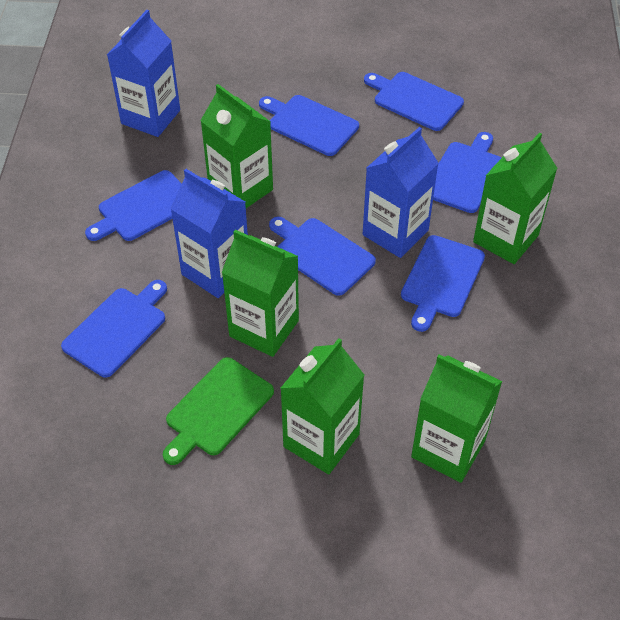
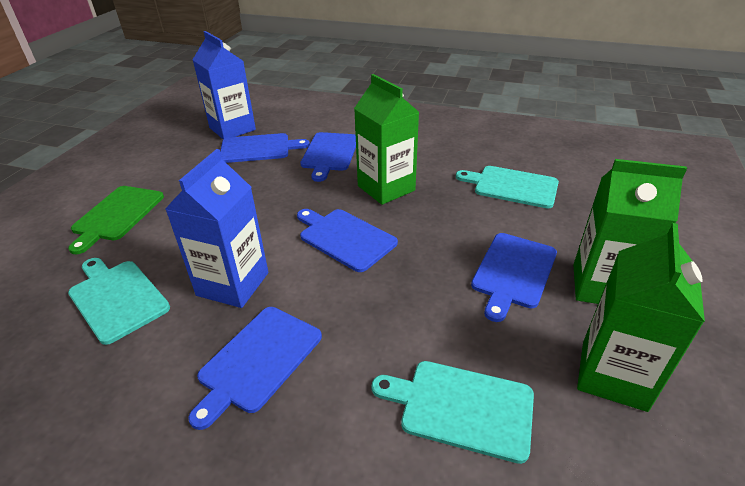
blue carton: [107,10,180,137] [170,169,248,298] [363,127,438,258] = 3 -> [165,149,268,308] [193,31,256,139] = 2
blue cutting board: [61,280,167,377] [85,170,182,241] [259,95,359,156] [269,217,376,296] [364,72,464,131] [401,235,485,332] [433,132,501,213] = 7 -> [188,307,322,430] [220,133,310,163] [297,209,398,272] [301,132,356,182] [471,233,557,322] = 5
green carton: [200,84,273,208] [222,230,299,357] [281,338,364,474] [411,354,502,483] [473,132,557,264] = 5 -> [354,74,419,205] [573,159,687,304] [577,223,705,412] = 3
turquoise cutting board: none = 0 -> [68,258,170,345] [372,361,534,464] [456,166,559,208] = 3

